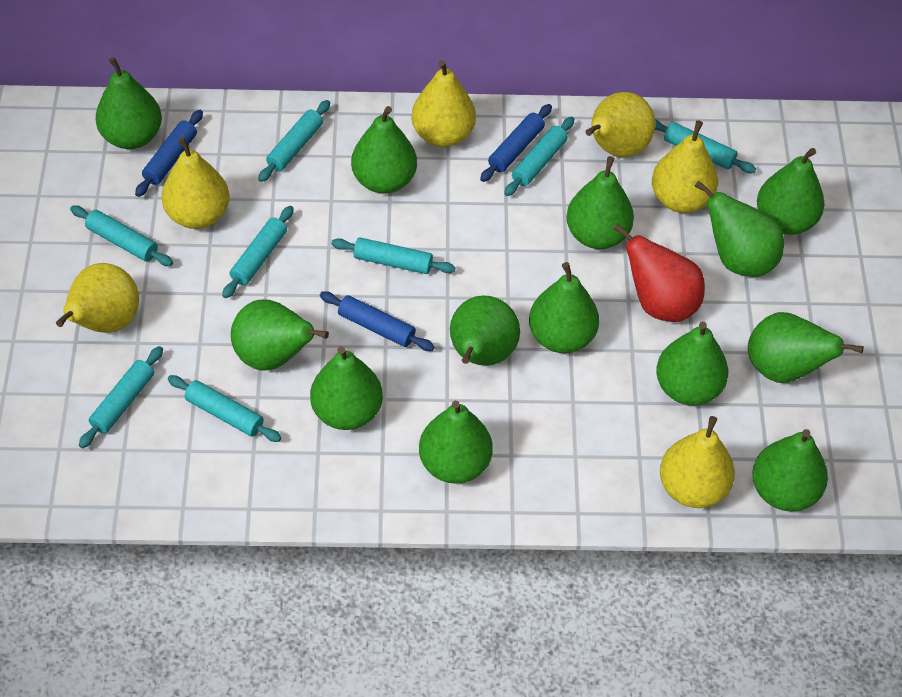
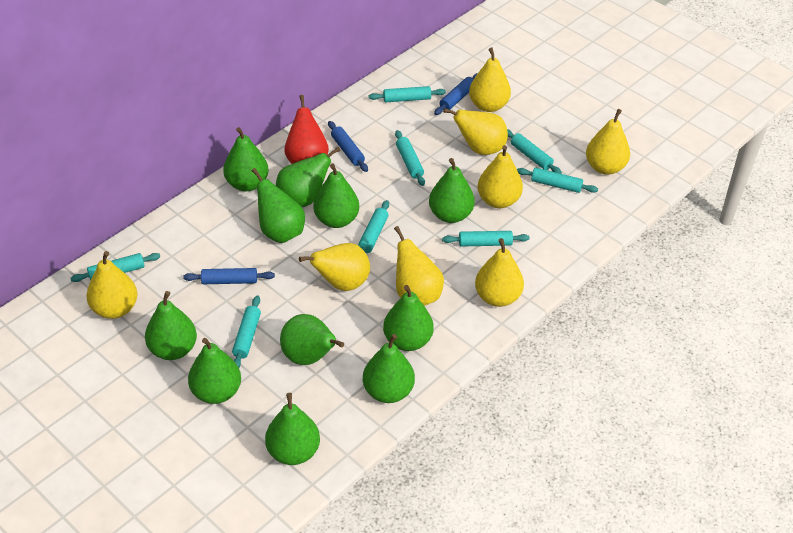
green pear: [96,57,162,149] [231,300,329,370] [310,346,383,430] [351,106,417,194] [419,401,493,484] [450,295,520,365] [529,262,599,353] [566,156,634,249] [656,322,728,405] [695,180,784,277] [748,312,864,383] [752,429,828,512] [757,148,825,235] = 13 -> [145,291,197,360] [188,338,241,404] [223,127,269,191] [252,168,305,243] [265,393,320,465] [276,146,341,207] [280,314,344,365] [313,163,359,228] [363,334,415,403] [383,285,434,351] [429,158,475,223] = 11
yellow pear: [56,263,139,333] [162,137,230,229] [411,60,476,147] [586,92,655,157] [652,120,718,213] [660,416,735,508] = 6 -> [86,251,138,319] [299,243,370,291] [394,226,444,306] [443,108,508,155] [469,48,511,112] [475,238,524,307] [477,145,523,208] [586,109,630,175] = 8

